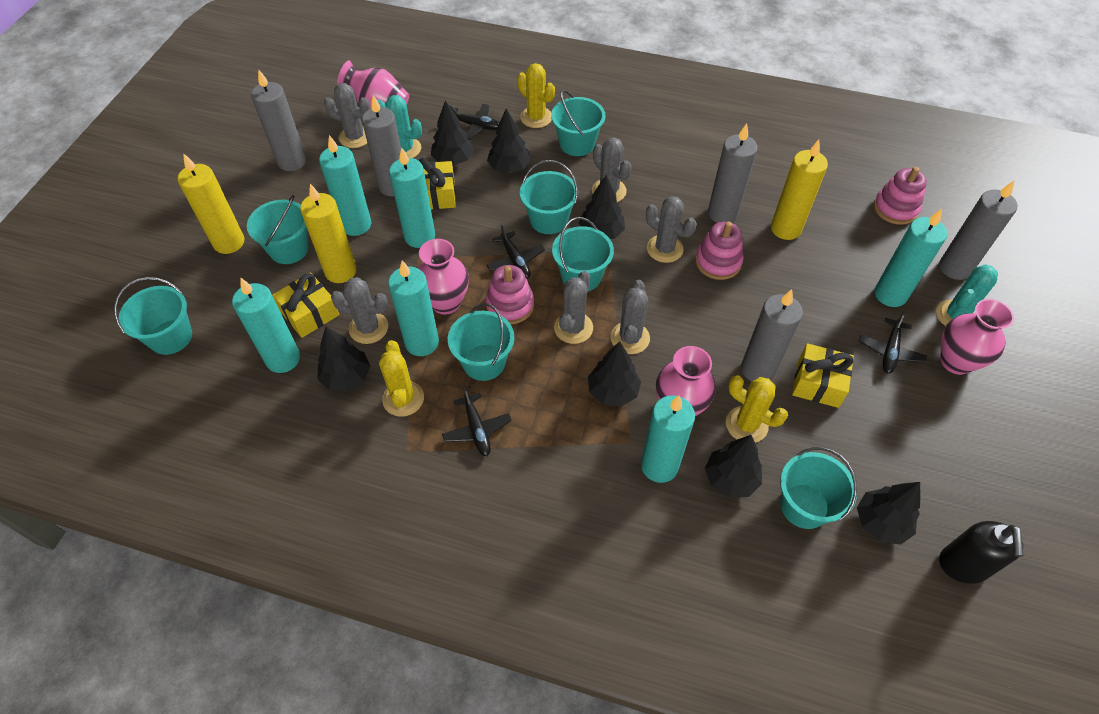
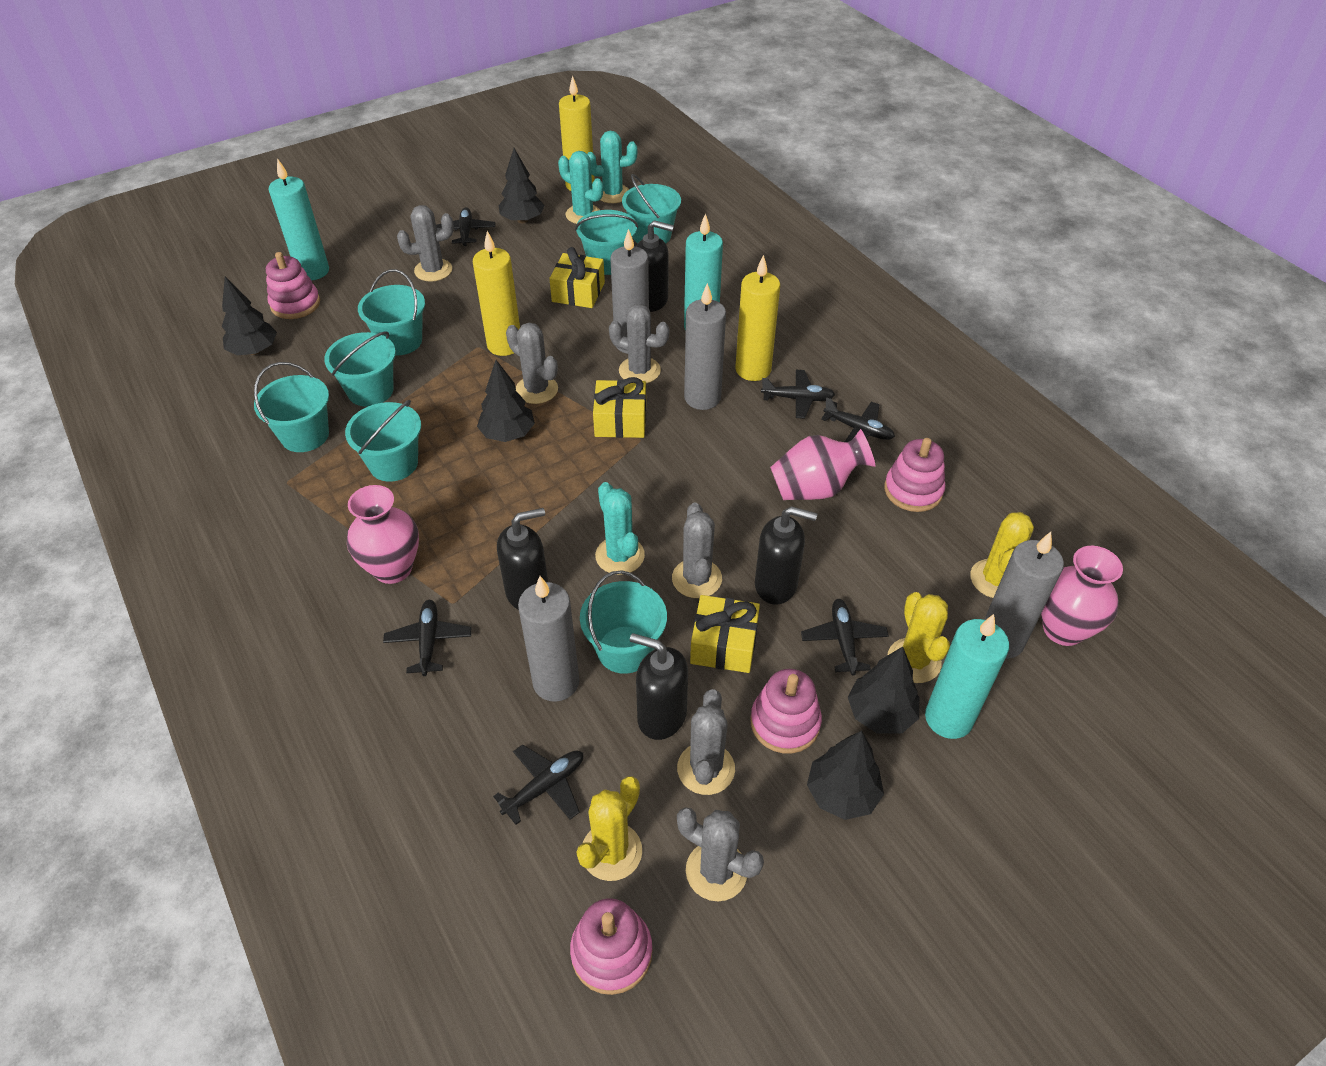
black plane: [442,387,512,456] [449,104,499,140] [486,225,545,279] [859,311,927,374] = 4 -> [383,600,471,676] [436,207,495,246] [493,744,583,825] [761,370,835,419] [801,599,889,676] [821,398,895,442] = 6
black soap dispenser: [939,521,1024,584] = 1 -> [497,508,548,610] [630,633,688,740] [636,220,674,312] [755,506,817,605] = 4
black tree: [317,326,370,391] [431,100,474,165] [487,108,531,173] [579,175,625,239] [588,341,641,406] [705,435,762,498] [857,482,921,545] = 7 -> [222,277,277,355] [477,360,535,442] [499,148,545,223] [807,731,884,820] [848,647,919,734] = 5
grey candle: [251,69,306,171] [362,95,401,196] [708,123,757,223] [741,289,803,382] [939,181,1018,280] = 5 -> [518,576,579,702] [610,229,649,354] [684,283,726,410] [984,532,1064,659] = 4
pink stacking toy: [486,265,534,324] [695,222,743,280] [874,167,927,225] = 3 -> [266,252,320,319] [570,898,653,995] [750,669,822,754] [884,438,945,512] = 4
pink vase: [337,60,409,109] [418,239,469,315] [656,346,716,416] [940,299,1014,375] = 4 -> [347,485,419,584] [770,429,876,500] [1041,546,1123,646] = 3
turquoise cactus: [377,95,422,158] [936,264,998,326] = 2 -> [558,151,603,224] [587,131,637,203] [595,482,645,575] = 3
turquoise candle: [232,278,300,373] [319,135,371,236] [388,260,439,356] [389,148,435,248] [641,395,695,483] [875,209,947,307] = 6 -> [269,158,329,280] [684,213,723,331] [925,614,1009,739] = 3

